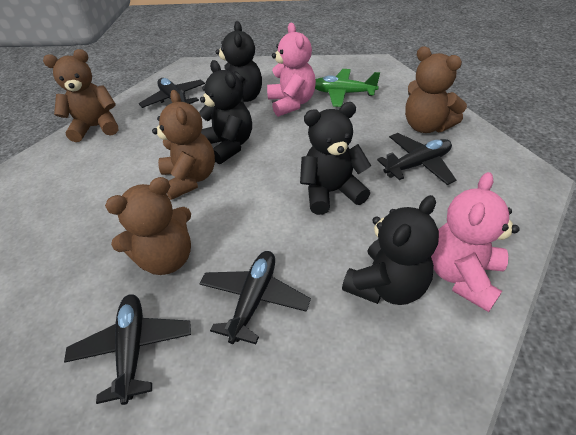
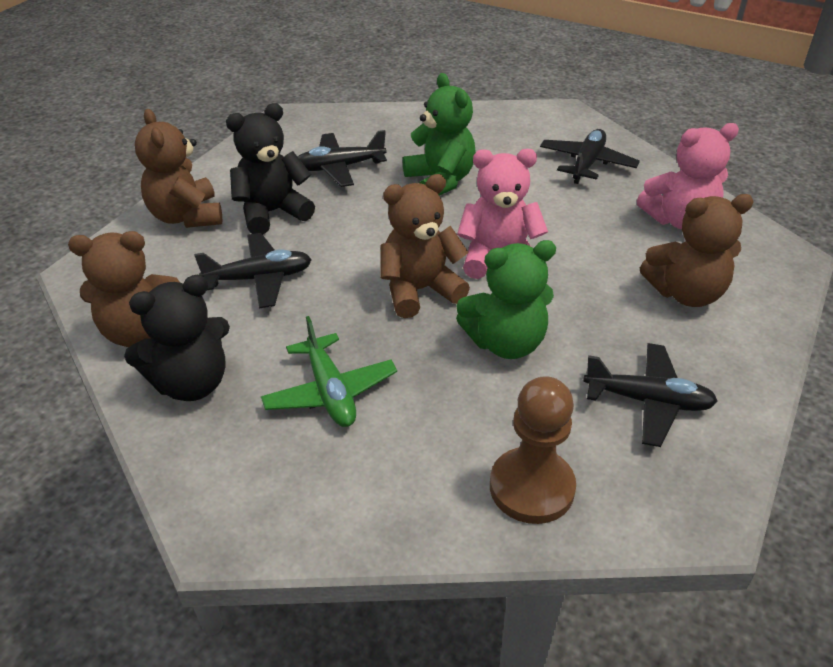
black teddy bear: [199,60,252,164] [216,21,262,103] [300,102,371,215] [342,195,439,305] = 4 -> [124,275,230,401] [226,103,315,235] = 2
brown pawn: none = 0 -> [490,376,576,524] = 1
green teddy bear: none = 0 -> [403,73,476,196] [456,240,556,359] = 2

